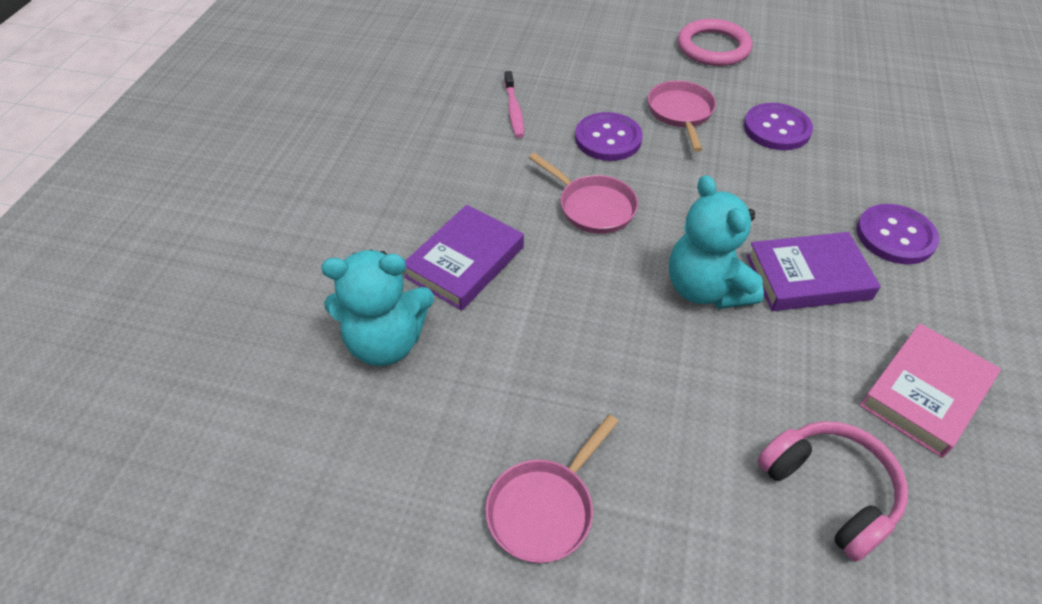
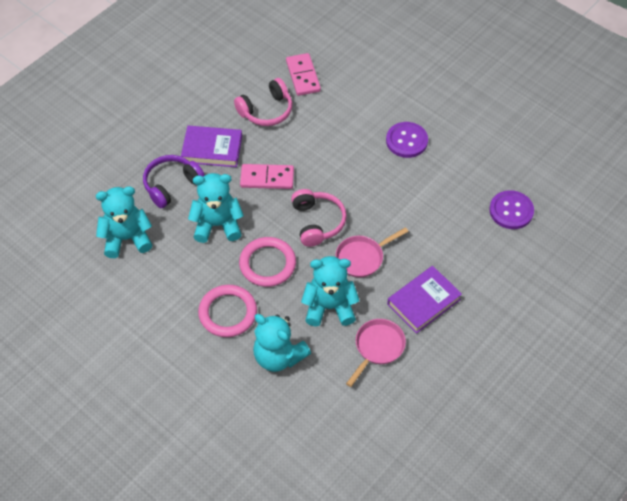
pink book: [860,323,1001,458] = 1 -> none = 0
pink domino: none = 0 -> [240,164,294,189] [286,53,321,96] = 2
pink headphones: [757,421,908,562] = 1 -> [234,78,292,126] [291,189,347,247] = 2
pink pan: [485,414,619,563] [529,153,638,234] [648,80,716,152] = 3 -> [336,227,409,277] [346,319,406,387] = 2
pink ring: [678,19,752,66] = 1 -> [198,285,257,337] [239,237,296,287] = 2
pink toothbrush: [504,71,524,138] = 1 -> none = 0
purple button: [575,112,643,161] [744,103,813,150] [856,204,939,264] = 3 -> [386,122,428,158] [489,190,534,229] = 2
purple headphones: none = 0 -> [143,155,205,208] = 1
turquoise teddy bear: [321,250,434,366] [669,175,764,309] = 2 -> [96,186,152,258] [188,173,244,243] [253,314,311,372] [301,256,360,326] = 4

